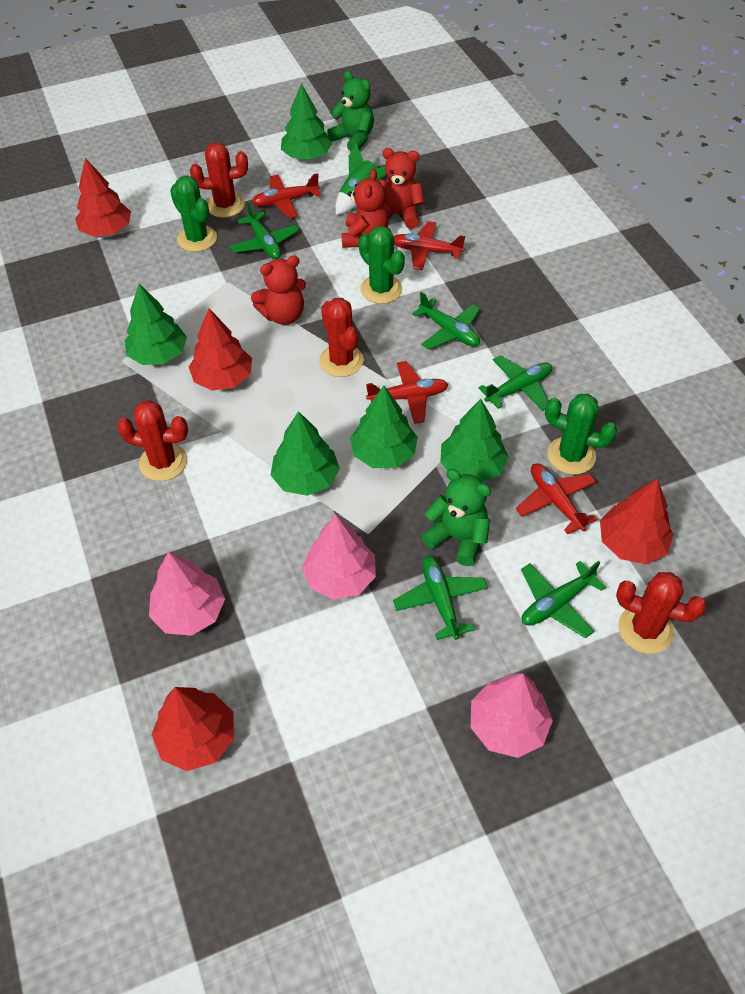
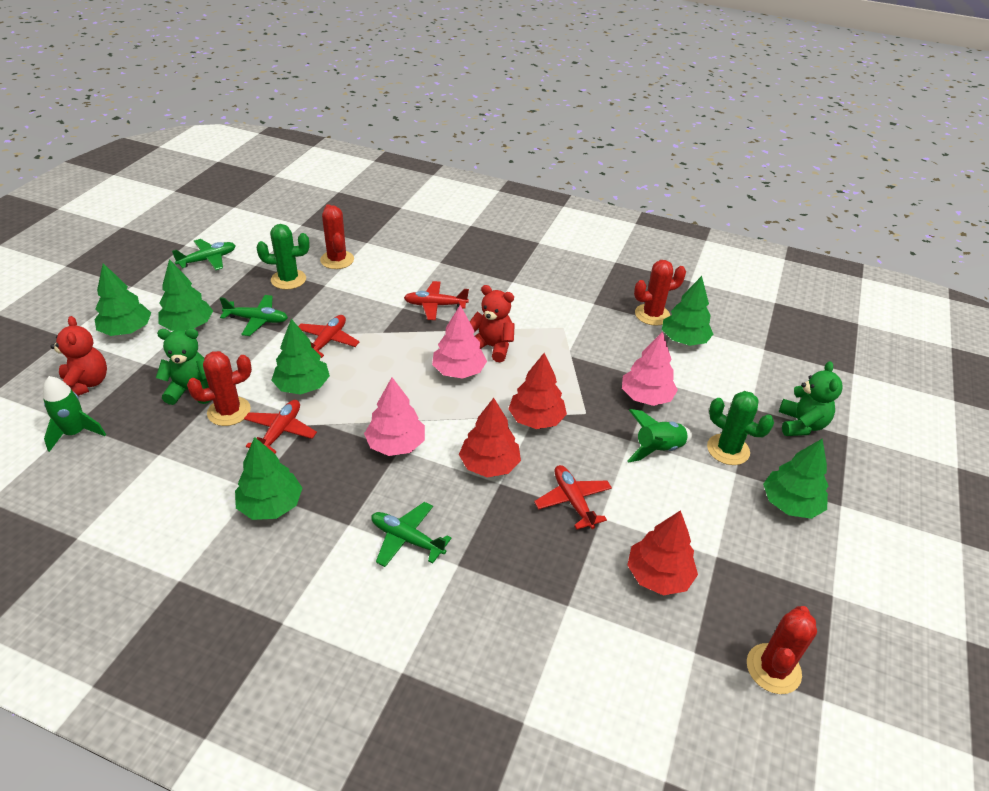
green cactus: [170,175,217,252] [358,226,405,304] [545,394,617,475] = 3 -> [256,224,309,290] [707,391,774,465] = 2
green plane: [230,202,299,259] [393,556,488,640] [412,292,480,350] [478,355,552,411] [521,561,606,638] = 5 -> [172,239,236,270] [219,295,288,336] [371,502,451,567] = 3
green rocket: [335,143,386,215] = 1 -> [43,376,106,452] [627,409,692,463] = 2
green tree: [125,284,187,365] [271,411,340,496] [281,83,333,160] [350,386,418,468] [440,399,509,482] = 5 -> [94,263,151,336] [158,259,213,331] [235,437,302,520] [271,319,330,395] [662,276,713,346] [763,439,828,519] = 6
red teddy bear: [251,255,306,325] [341,169,389,248] [379,148,425,229] = 3 -> [50,316,107,396] [470,285,515,362] = 2
red tree: [75,158,131,237] [151,687,234,771] [189,308,252,391] [600,479,674,564] = 4 -> [459,398,521,477] [508,353,567,429] [627,510,698,595] = 3

